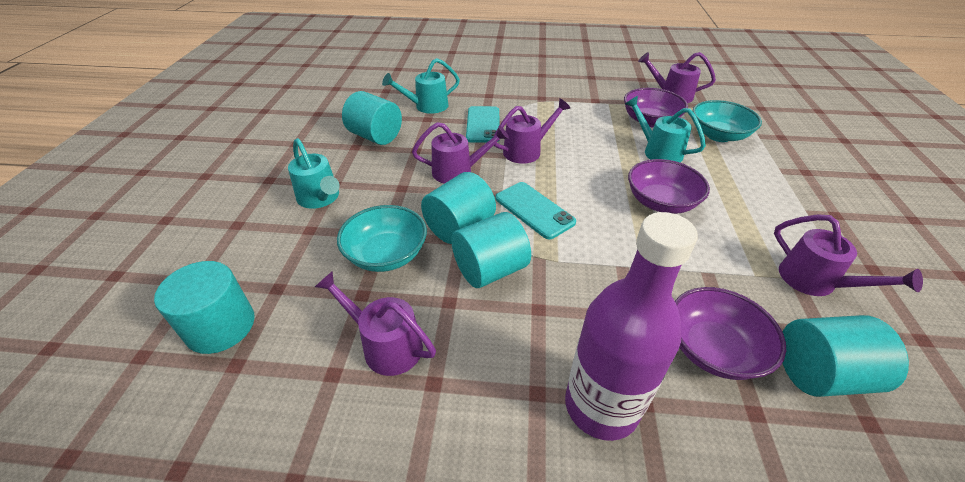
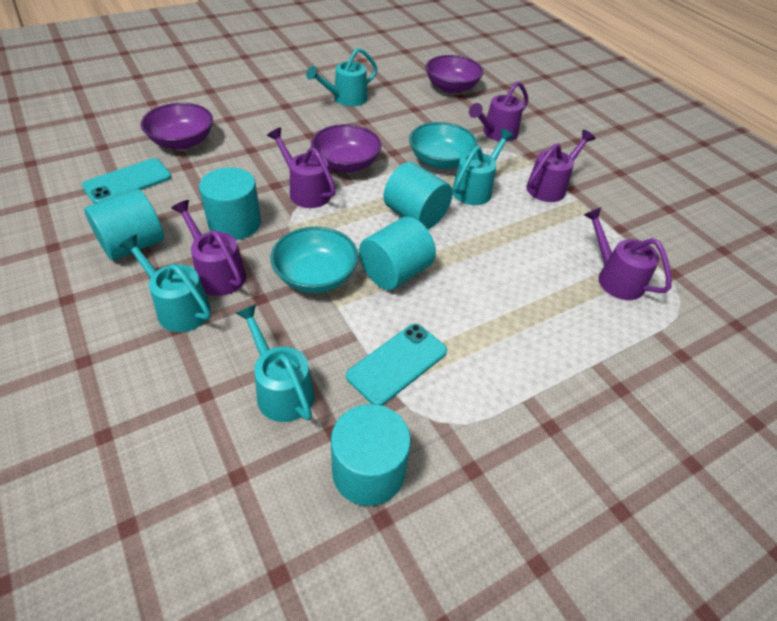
purple bottle: [565,212,698,441] = 1 -> none = 0
turquoise watering can: [288,138,340,209] [382,58,460,114] [625,96,706,162] = 3 -> [119,235,211,332] [235,304,315,422] [306,48,378,106] [452,129,514,205] = 4

